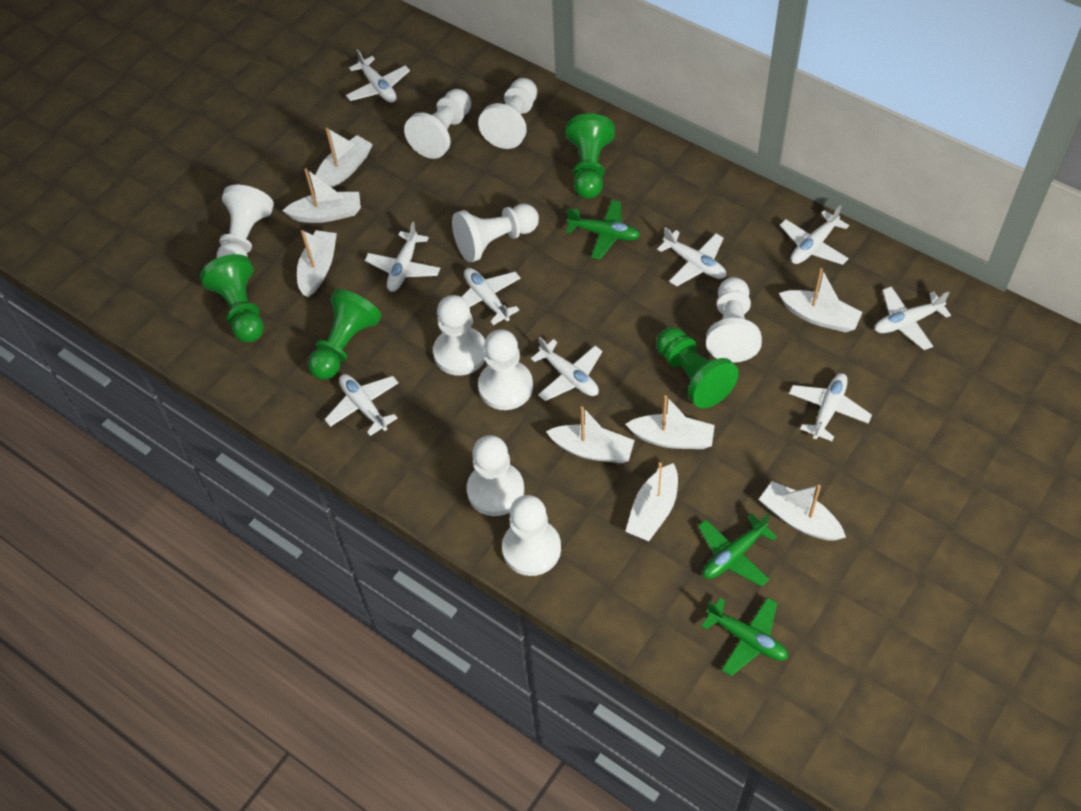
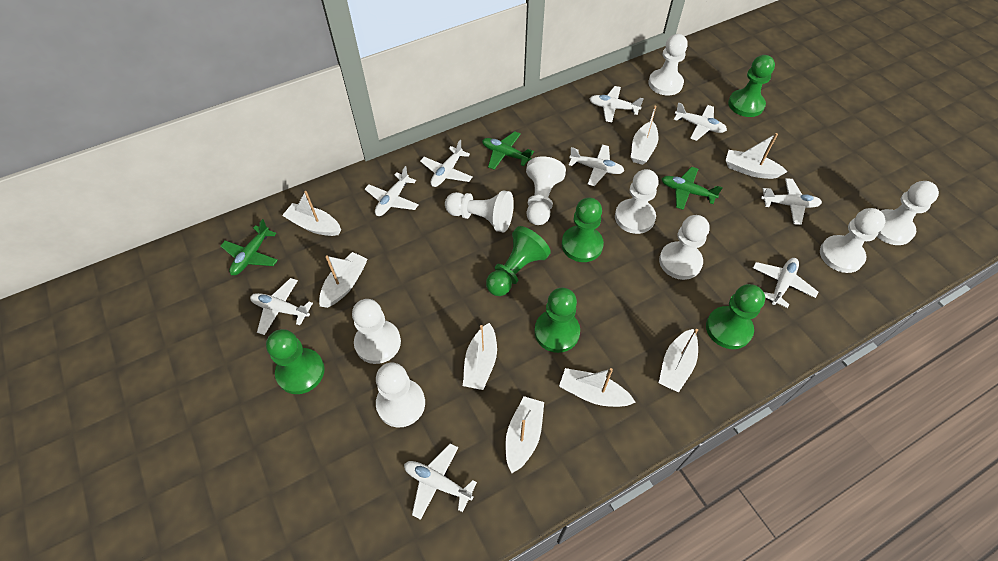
green pawn: [200,254,264,343] [308,289,382,380] [566,113,615,199] [656,327,739,408] = 4 -> [266,329,325,394] [486,226,551,296] [534,288,580,353] [562,198,604,262] [706,284,765,349] [728,55,775,117] = 6

